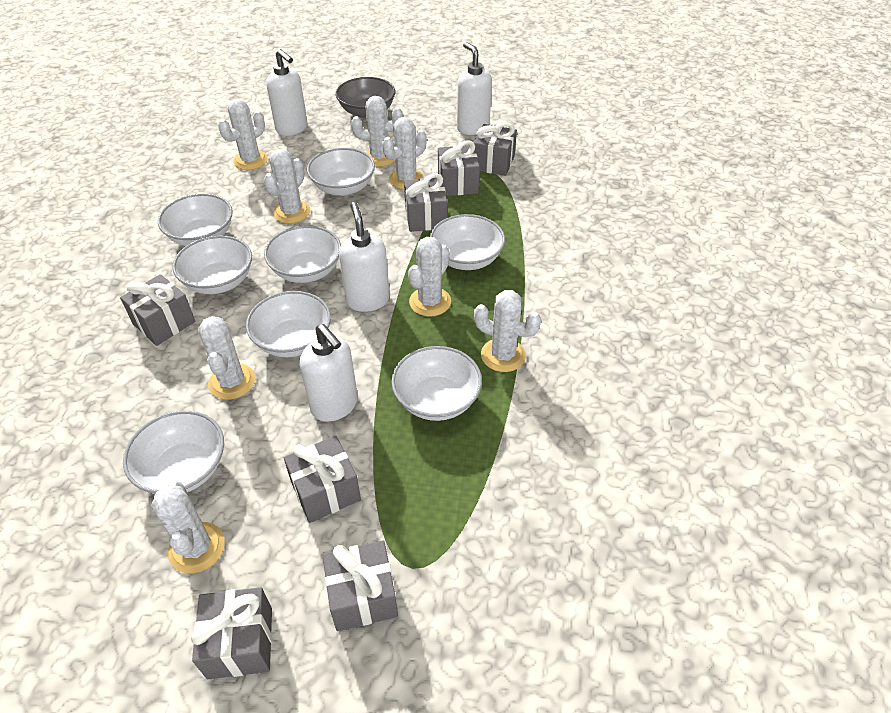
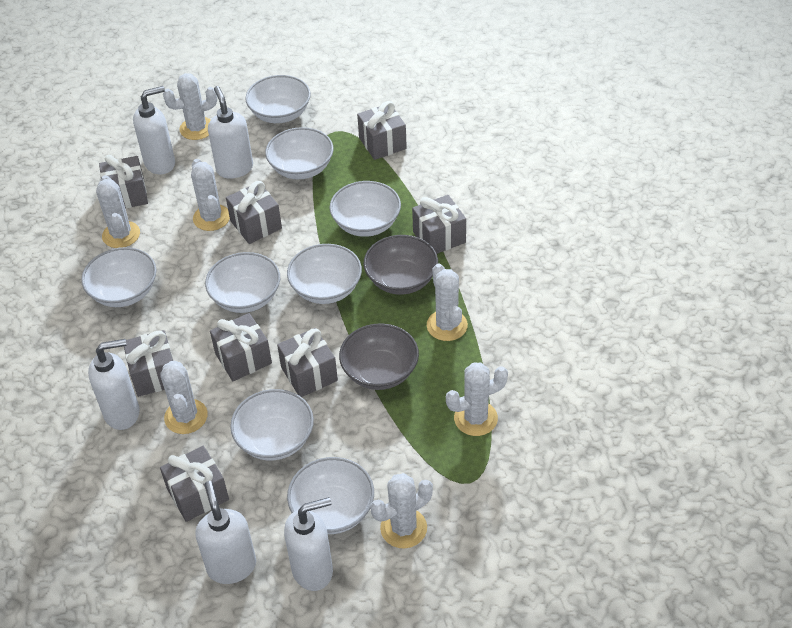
grey bowl: [336,77,395,118] = 1 -> [339,323,419,390] [363,235,438,295] = 2
grey gift: [120,274,195,346] [191,587,272,679] [284,436,361,523] [322,540,398,631] [404,173,447,232] [438,140,480,196] [474,122,517,176] = 7 -> [99,155,148,208] [124,330,174,397] [160,446,229,522] [210,313,272,381] [226,181,282,244] [277,328,338,397] [357,101,407,160] [412,195,466,254] = 8
white cactus: [151,481,225,573] [198,316,255,400] [218,99,268,170] [263,149,310,224] [351,96,403,167] [382,117,427,189] [408,237,451,317] [474,290,541,372] = 8 -> [96,175,140,248] [160,360,208,434] [163,73,217,140] [191,159,230,231] [370,473,433,548] [427,263,468,341] [446,362,508,436] = 7
white soap dispenser: [266,49,307,136] [300,324,358,422] [339,202,390,312] [457,42,492,135] = 4 -> [88,339,140,430] [133,86,175,174] [196,481,256,584] [208,86,253,179] [284,497,333,591] = 5

